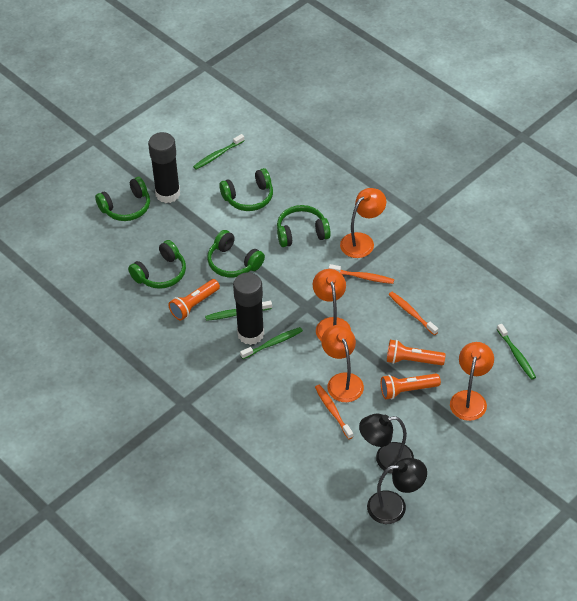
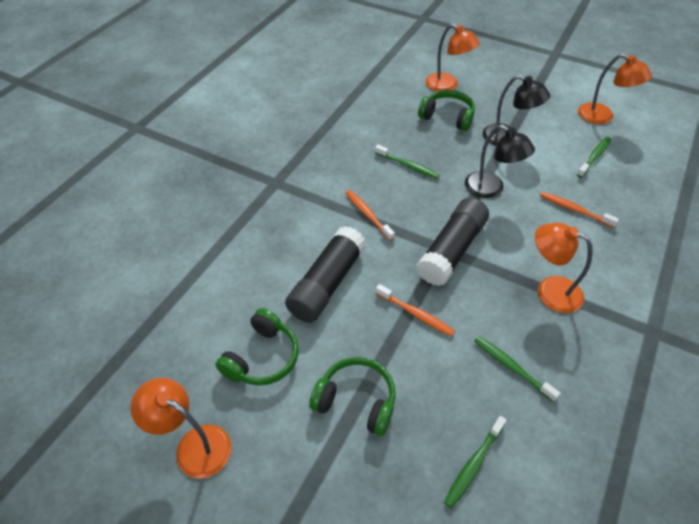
green headphones: [95,177,150,221] [128,240,186,289] [207,230,265,278] [219,168,273,211] [277,205,331,247] = 5 -> [215,308,299,386] [309,357,396,436] [418,90,475,131] = 3
orange flashlight: [168,279,220,321] [381,374,441,399] [387,340,446,365] = 3 -> none = 0

